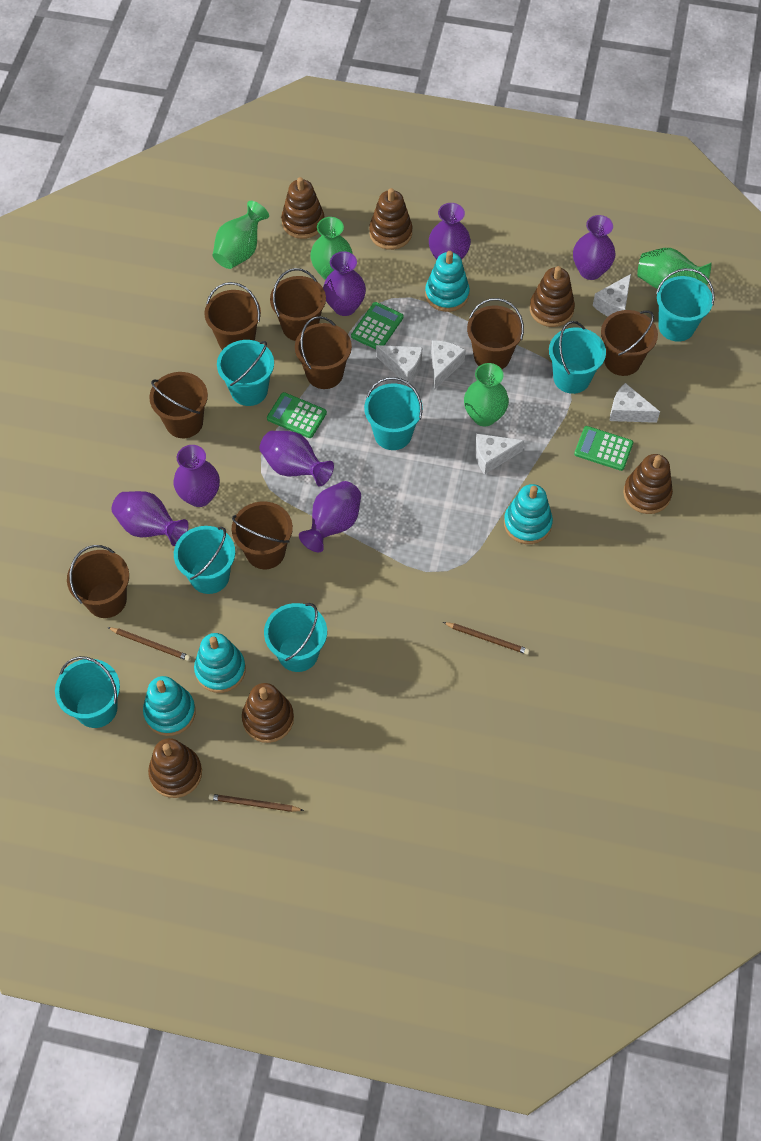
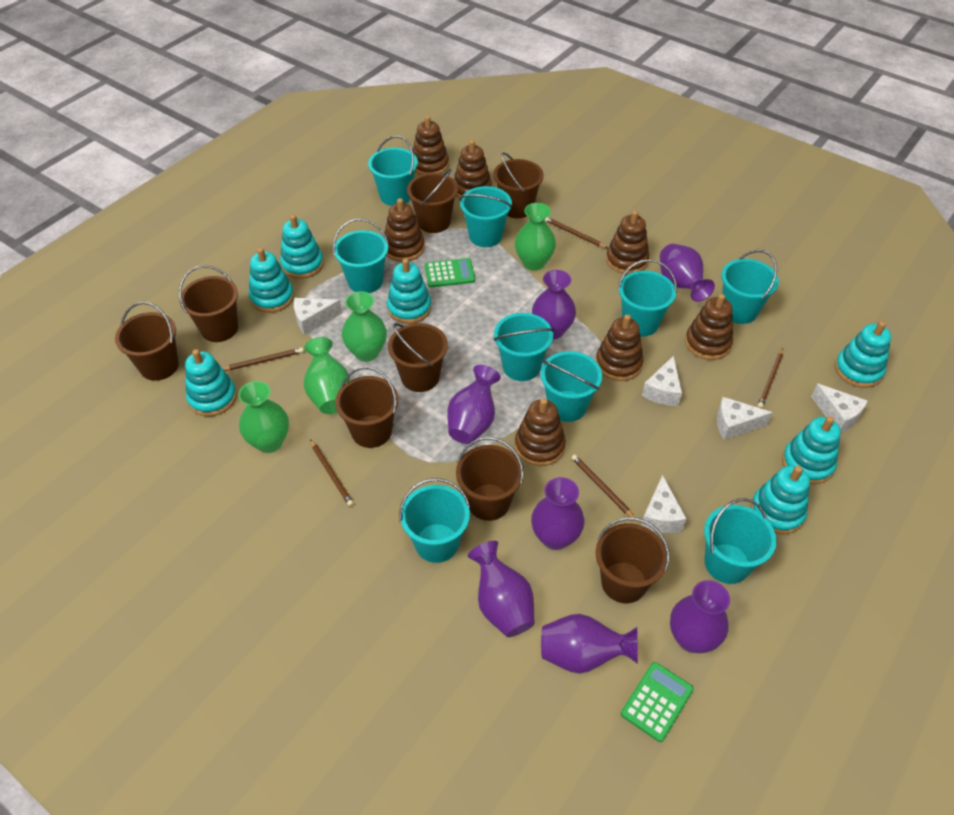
brown pencil: [107,627,191,661] [209,794,304,812] [443,622,530,655] = 3 -> [223,347,304,371] [310,439,354,507] [545,217,608,248] [571,454,634,517] [758,349,783,408] = 5
brown stacking toy: [148,738,202,798] [242,683,294,743] [281,177,324,239] [369,188,412,250] [530,266,575,327] [623,454,673,514] = 6 -> [384,198,425,262] [413,116,449,175] [454,140,492,198] [515,398,566,466] [596,314,643,381] [606,210,649,274] [685,294,733,360] = 7
green calculator: [267,392,327,438] [351,302,403,349] [574,426,633,471] = 3 -> [425,258,475,288] [621,662,694,742] = 2
turquoise bucket: [55,656,120,728] [174,526,235,594] [217,340,274,406] [264,603,327,672] [364,377,423,450] [549,321,606,394] [656,268,715,342] = 7 -> [333,219,389,293] [368,136,418,206] [399,478,470,563] [460,186,512,247] [493,313,554,381] [541,351,602,422] [618,259,677,337] [704,498,777,584] [721,250,779,324] = 9
turquoise stacking toy: [143,676,196,736] [194,633,246,693] [425,251,470,312] [504,484,553,544] = 4 -> [185,349,237,416] [249,248,294,313] [280,215,324,279] [387,258,432,324] [751,465,810,535] [782,416,841,484] [835,321,891,388] = 7

